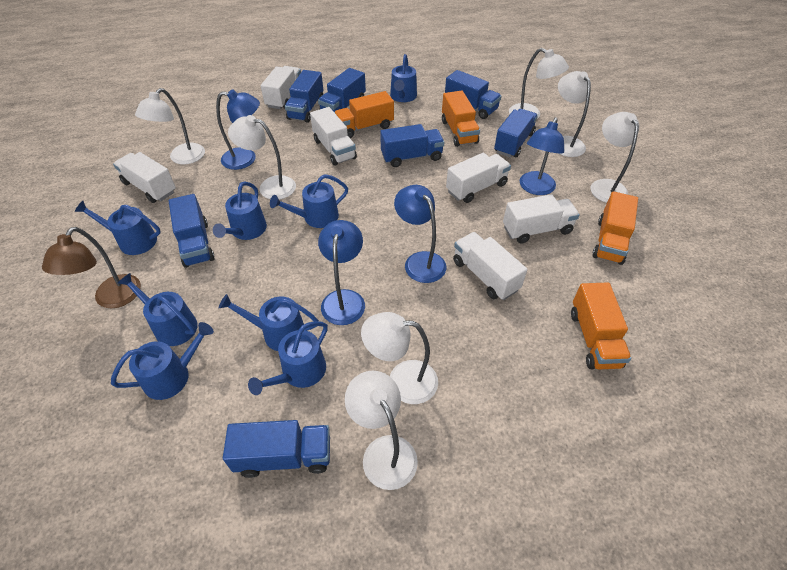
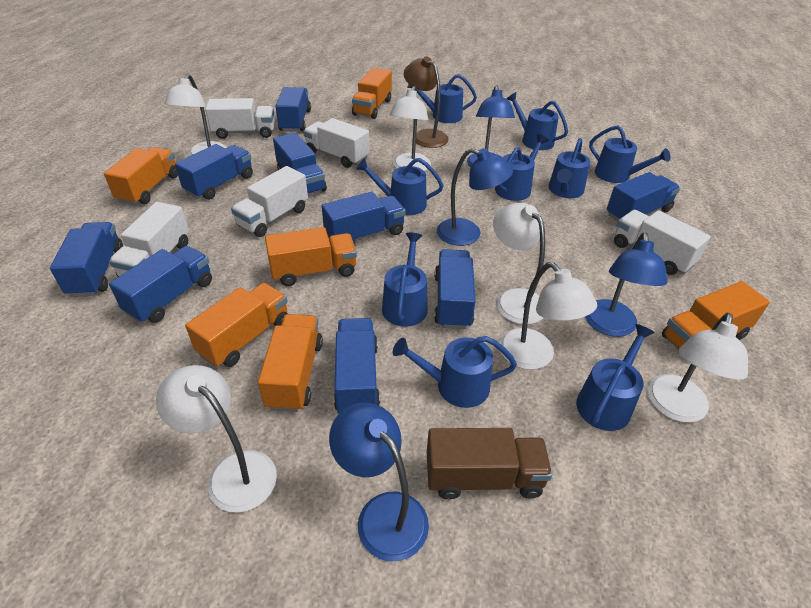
blue truck: [169,194,215,268] [223,420,330,478] [285,70,323,123] [318,68,366,112] [380,124,444,167] [445,70,502,119] [494,109,538,158] = 7 -> [50,222,123,297] [109,246,212,323] [175,144,253,200] [273,133,327,194] [276,87,311,132] [322,192,406,243] [334,318,380,413] [434,249,476,329] [607,172,680,221] = 9
blue watering can: [75,201,161,255] [111,322,214,400] [118,273,198,346] [213,182,267,240] [219,294,319,351] [248,321,328,395] [270,174,348,228] [390,54,417,102] = 8 -> [356,158,444,215] [382,233,428,327] [393,336,517,408] [407,74,477,123] [495,134,548,201] [507,92,568,150] [548,138,590,198] [576,324,655,431] [589,125,670,183] = 9
brown truck: none = 0 -> [427,428,553,499] = 1
orange truck: [334,91,394,138] [442,91,480,147] [571,283,631,369] [592,191,638,265] = 4 -> [104,147,178,205] [185,283,288,367] [258,314,323,412] [265,227,357,286] [352,68,392,119] [662,281,770,349] = 6
white lamp: [135,88,205,165] [228,115,296,200] [345,371,418,490] [361,312,438,404] [509,48,569,119] [558,71,591,157] [591,112,639,203] = 7 -> [156,365,277,513] [165,74,227,156] [390,86,431,171] [493,203,545,324] [499,262,597,370] [648,313,748,423] = 6
white truck: [113,152,176,203] [261,66,301,109] [310,107,357,166] [446,153,511,203] [453,232,527,300] [503,194,580,244] = 6 -> [109,202,189,277] [205,98,275,139] [231,166,308,237] [303,118,370,168] [614,210,711,275] = 5

